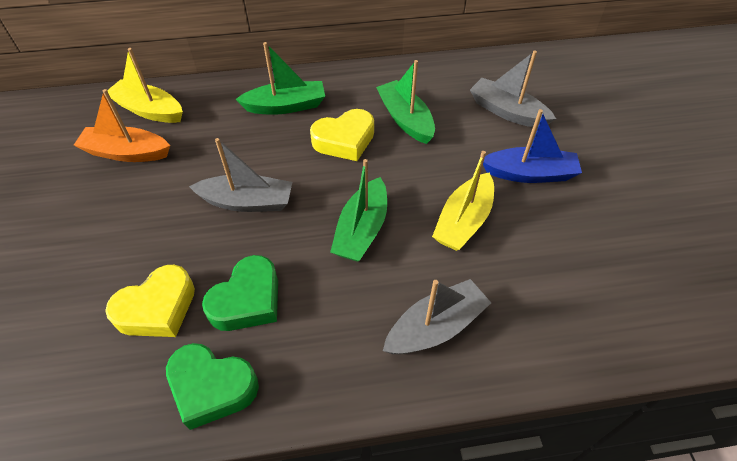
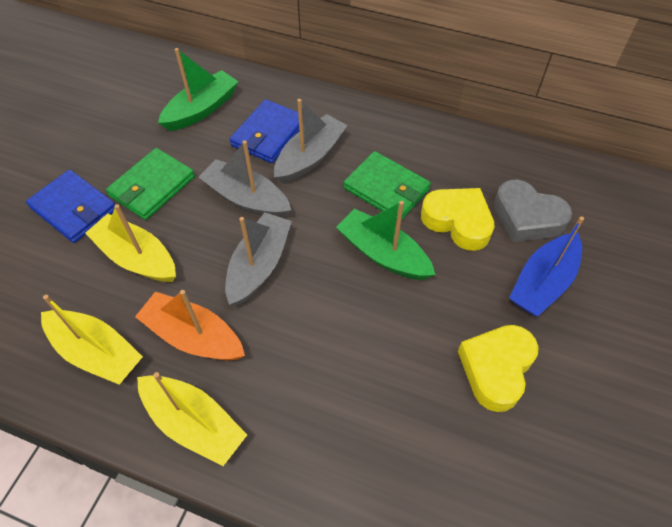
blue wallet: none = 0 -> [26,170,115,243] [229,99,299,163] = 2
green boat: [235,42,325,115] [330,159,387,262] [376,60,435,144] = 3 -> [158,48,239,131] [336,201,436,280] = 2
green heart: [166,343,259,430] [202,255,278,331] = 2 -> none = 0
green wallet: none = 0 -> [106,148,195,220] [343,151,431,221] = 2
grey heart: none = 0 -> [494,180,572,242] = 1
yellow boat: [107,48,183,123] [432,151,494,251] = 2 -> [41,295,143,385] [85,204,176,282] [137,372,247,466] = 3

